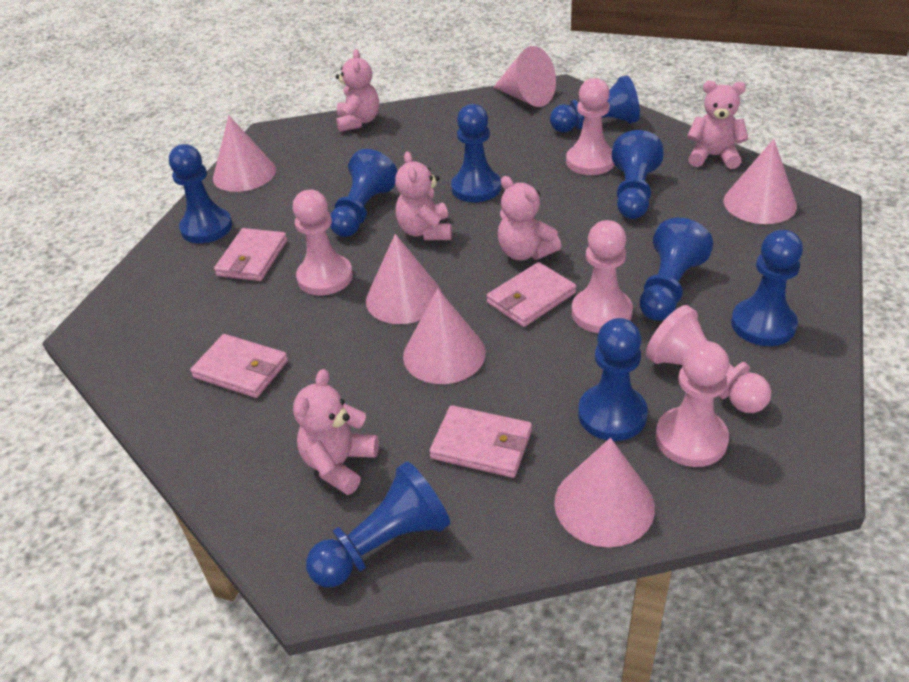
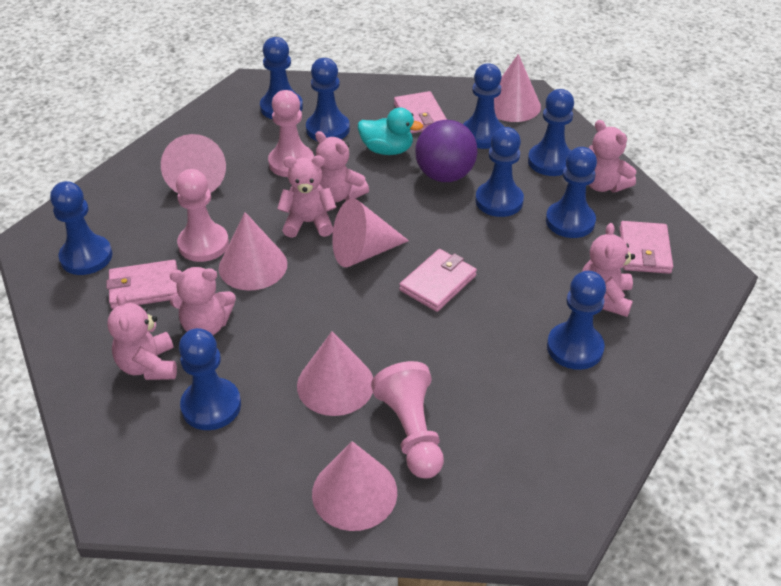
pink pawn: [293,190,353,295] [566,78,615,175] [572,220,633,333] [646,305,771,413] [656,341,729,467] = 5 -> [176,169,229,262] [268,90,314,177] [371,361,444,479] = 3
pink teddy bear: [293,369,379,495] [336,49,379,132] [395,151,452,240] [498,176,561,260] [687,81,749,169] = 5 -> [107,292,177,380] [170,267,236,335] [277,156,337,238] [315,131,369,202] [582,223,635,317] [589,120,636,192] = 6
purple ball: none = 0 -> [415,120,478,182] = 1
turquoise duck: none = 0 -> [358,108,423,155] = 1

